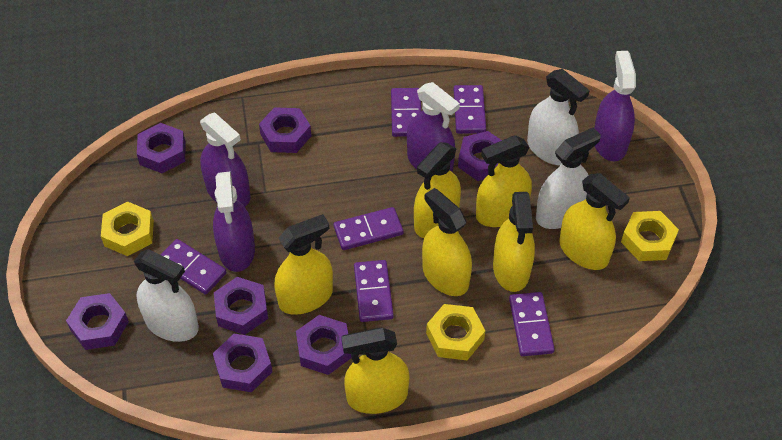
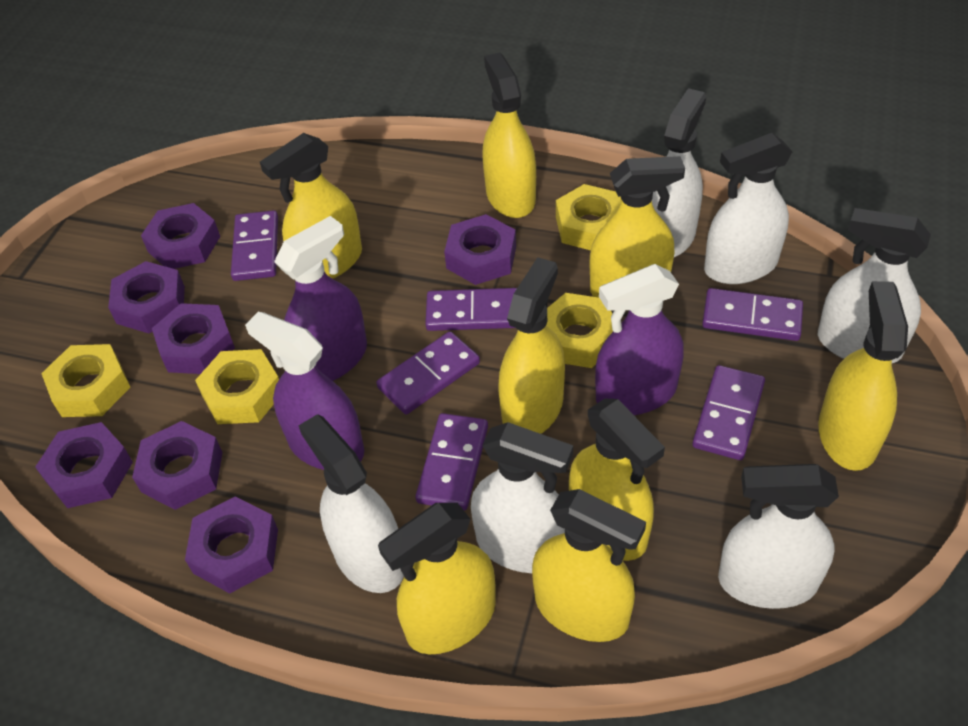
purple spray bottle: [200,113,251,207] [213,171,255,272] [407,82,460,172] [594,51,636,162] = 4 -> [245,312,364,470] [274,216,367,381] [595,264,684,415] = 3
white spray bottle: [134,249,199,342] [527,69,590,165] [536,127,601,229] = 3 -> [299,414,404,593] [471,422,573,573] [652,88,706,257] [704,133,793,284] [718,464,839,609] [818,208,931,363] = 6
yellow nut: [101,201,154,256] [426,304,485,360] [621,211,679,261] = 3 -> [41,344,130,417] [195,349,279,424] [546,293,613,368] [556,184,621,250] = 4
yellow spray bottle: [274,214,333,315] [342,327,409,414] [414,142,461,238] [422,188,472,296] [476,135,532,227] [493,192,535,292] [559,173,630,270] = 7 -> [260,133,362,279] [378,503,496,654] [482,52,536,218] [498,257,565,434] [532,489,646,642] [569,399,665,561] [590,156,685,298] [818,281,908,471] = 8

